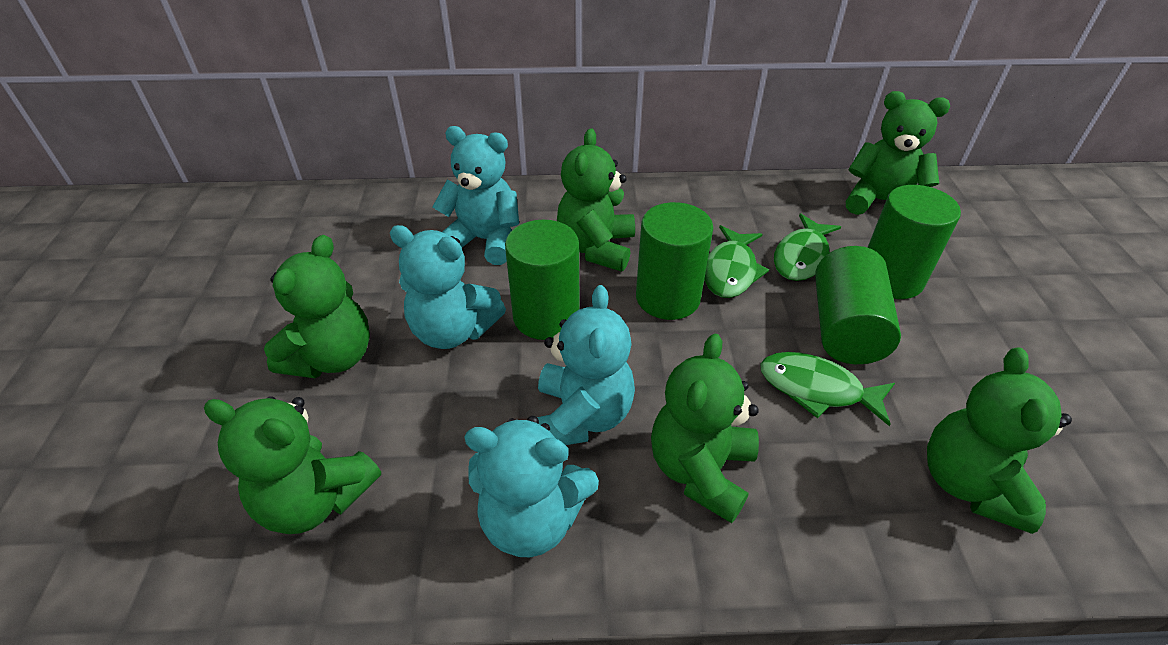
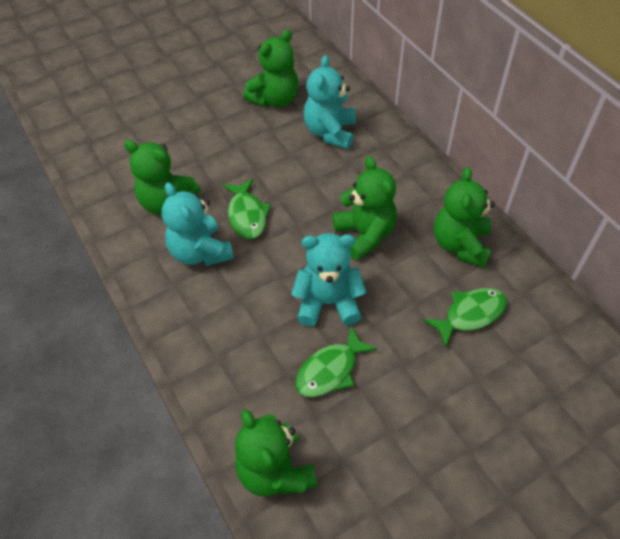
green cylinder: [505,220,580,340] [636,202,713,320] [815,246,901,364] [867,185,961,299] = 4 -> none = 0
green teddy bear: [204,396,381,534] [264,235,370,378] [557,128,635,271] [651,333,759,523] [846,91,950,215] [927,347,1072,534] = 6 -> [124,140,201,215] [235,409,317,496] [243,29,298,107] [332,156,397,260] [434,167,495,268] = 5
turquoise teddy bear: [390,225,506,349] [433,126,519,265] [464,416,599,557] [537,285,635,445] = 4 -> [162,182,234,266] [291,233,366,326] [304,55,356,149] = 3

